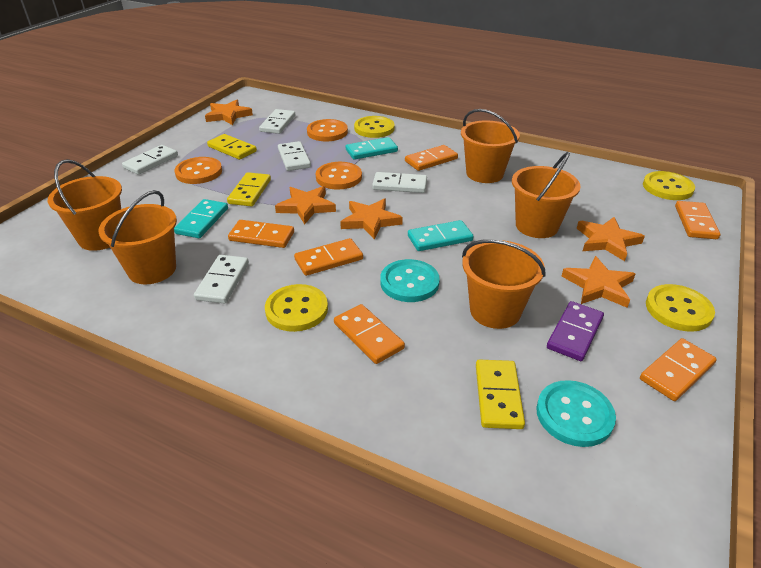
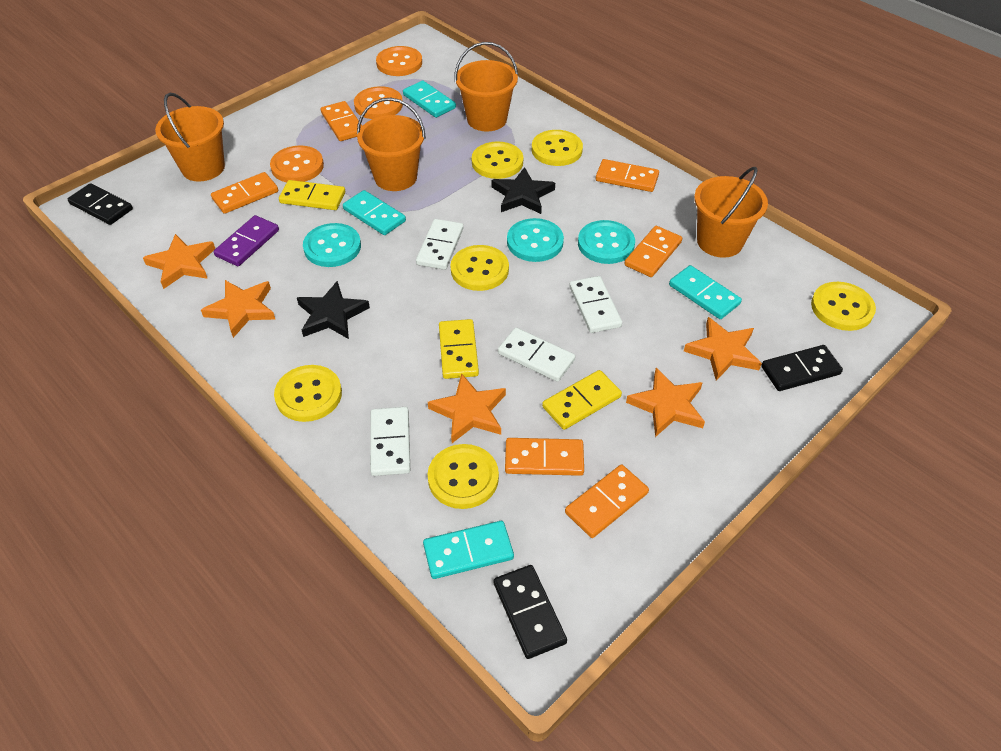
black domino: none = 0 -> [68,183,133,225] [494,565,567,659] [761,345,843,391] = 3
black star: none = 0 -> [297,281,370,339] [491,167,555,214] = 2
orange bucket: [48,159,122,251] [98,190,177,284] [461,109,520,183] [462,239,546,329] [512,152,581,238] = 5 -> [155,93,225,182] [357,98,426,191] [454,42,518,132] [694,167,768,258] = 4
turquoise button: [380,259,440,302] [536,380,616,447] = 2 -> [303,223,361,267] [507,218,564,262] [578,220,635,264] = 3
turquoise domino: [174,199,228,238] [346,137,398,160] [408,220,473,251] = 3 -> [343,190,406,235] [403,81,456,118] [423,521,514,579] [669,265,742,319] = 4
white domino: [122,145,178,175] [194,255,249,304] [259,109,295,134] [278,141,311,171] [372,172,427,193] = 5 -> [370,407,410,476] [416,219,463,270] [498,328,575,382] [569,276,622,333] = 4
yellow button: [265,284,328,332] [354,116,395,138] [643,171,695,200] [646,284,715,332] = 4 -> [274,365,342,422] [428,444,499,509] [450,245,509,291] [472,141,523,179] [532,130,583,166] [811,282,876,331] = 6

